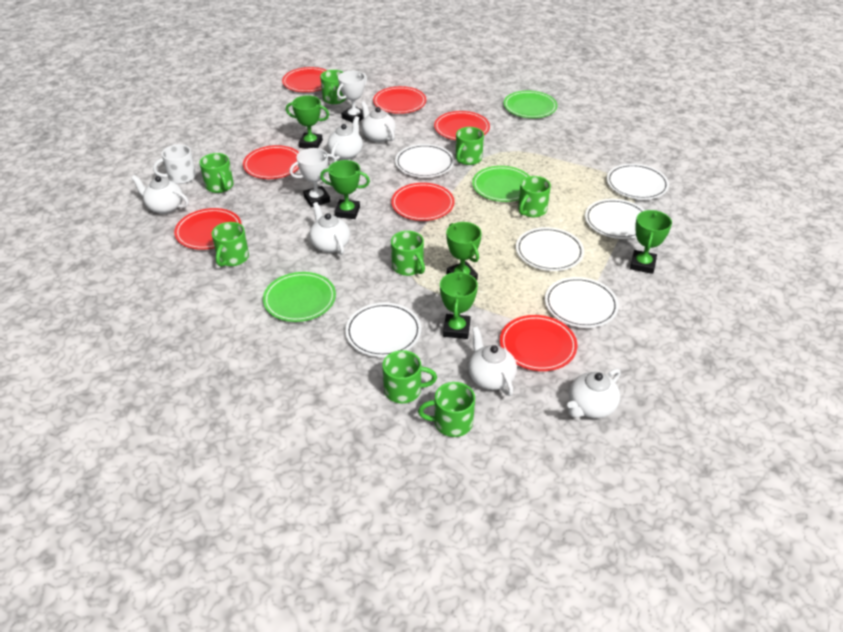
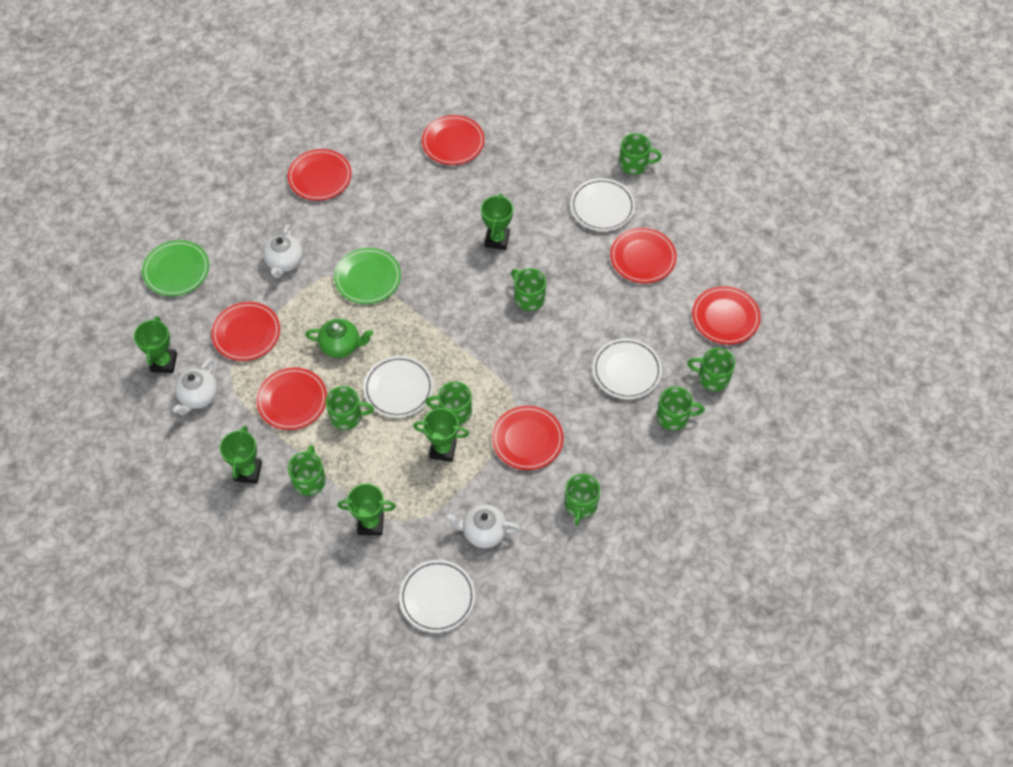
green plate: [263,272,336,322] [472,166,530,202] [503,91,558,118] = 3 -> [142,240,209,296] [334,248,401,304] = 2
green teapot: none = 0 -> [305,319,373,358] = 1
white mug: [153,144,196,184] = 1 -> none = 0
white plate: [345,303,421,357] [395,144,454,178] [516,227,584,271] [545,277,619,328] [585,199,645,239] [607,164,669,200] = 6 -> [363,356,433,418] [399,560,475,633] [570,178,635,231] [592,338,662,399] = 4
white teapot: [131,175,189,214] [309,202,350,255] [328,116,363,160] [361,101,396,142] [468,327,517,396] [567,368,621,418] = 6 -> [173,359,218,415] [263,224,303,278] [445,505,521,548] = 3
white trophy: [289,148,337,207] [337,71,367,123] = 2 -> none = 0

